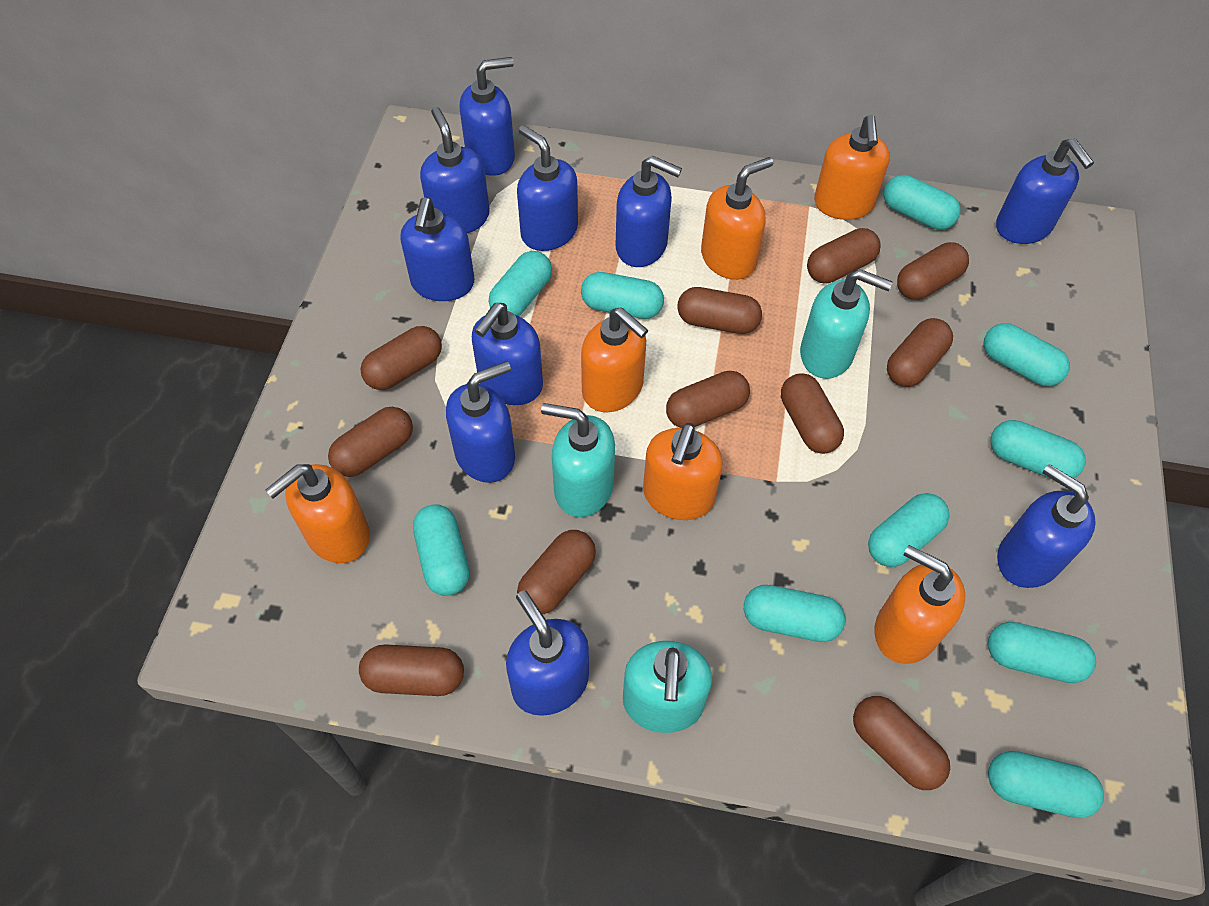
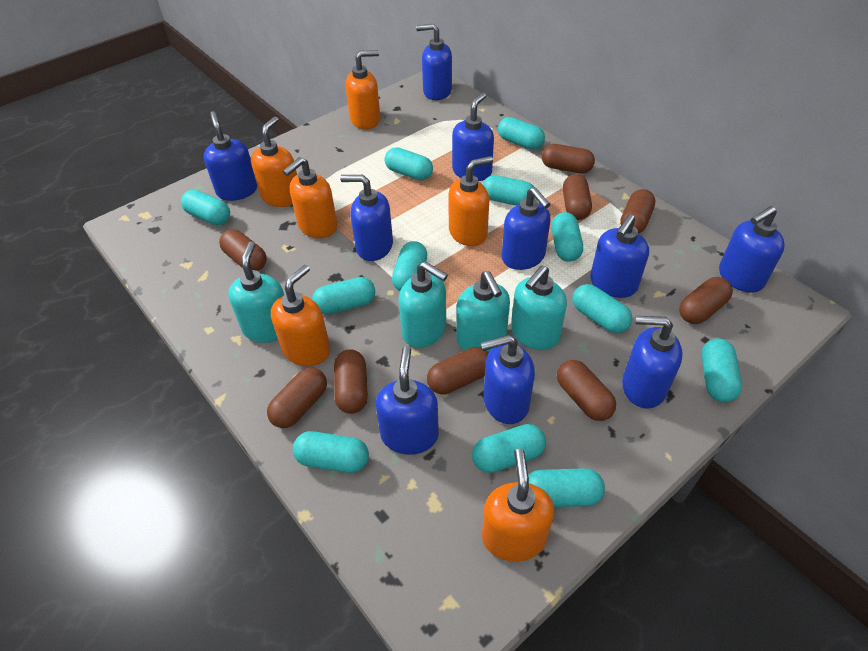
brown capsule: [328,407,413,477] [359,644,464,696] [361,326,442,390] [517,530,596,614] [666,371,750,428] [677,287,762,334] [781,373,844,454] [807,228,881,283] [853,696,950,790] [887,318,953,387] [897,242,969,300] = 11 -> [219,229,267,271] [267,367,327,428] [334,349,368,414] [427,347,489,395] [542,144,595,174] [557,360,616,421] [563,174,592,220] [620,189,655,234] [679,277,733,324] = 9
turquoise capsule: [413,504,469,596] [489,251,552,316] [581,272,664,319] [744,585,845,642] [868,493,950,567] [884,175,961,230] [983,323,1070,386] [988,622,1096,683] [988,751,1104,818] [990,420,1086,478] = 10 -> [181,190,230,225] [293,431,369,473] [312,277,375,315] [385,147,433,181] [392,241,427,291] [472,424,546,473] [483,175,536,206] [498,117,545,150] [528,468,605,507] [551,212,583,262] [572,284,632,333] [701,339,742,402] = 12
turquoise soap dispenser: [541,403,615,517] [623,641,712,733] [800,269,893,379] = 3 -> [228,242,284,343] [399,261,448,348] [456,271,510,352] [511,265,567,350] = 4

